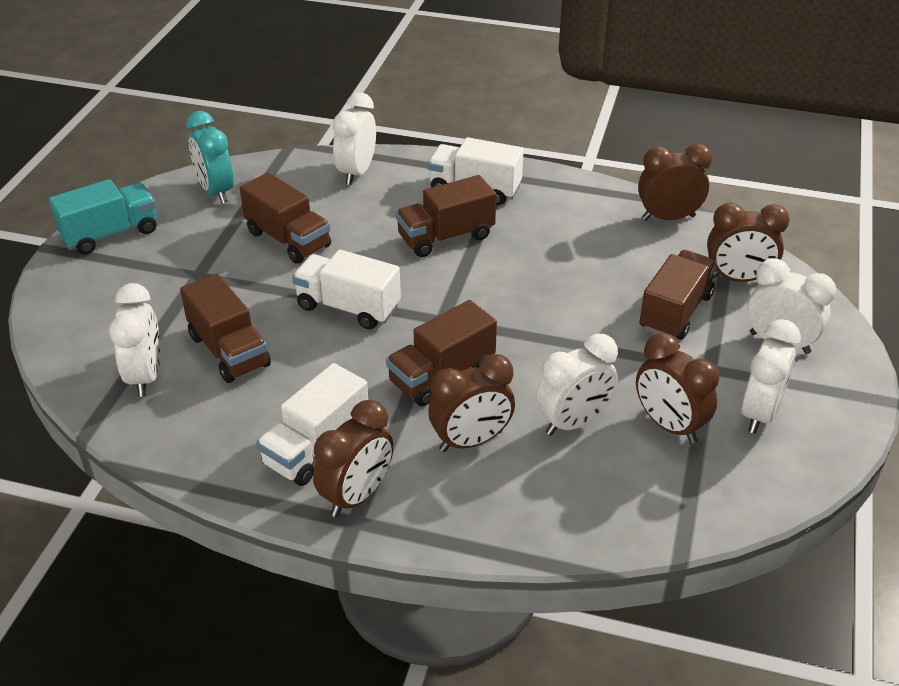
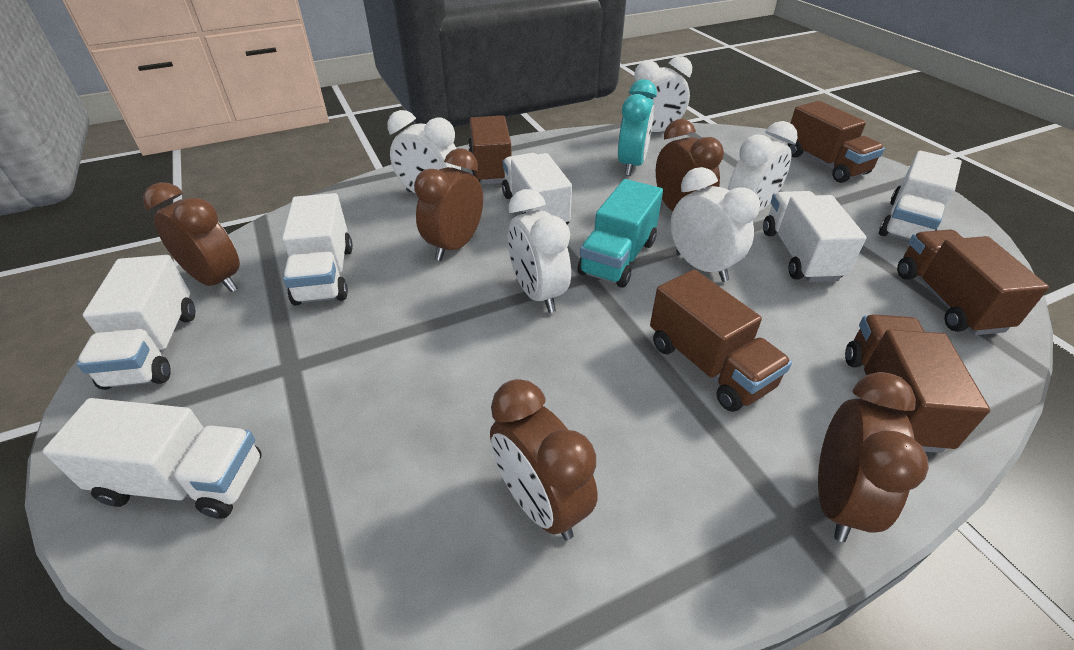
white truck: [256,363,368,486] [292,250,401,329] [428,137,524,205] = 3 -> [43,398,262,519] [77,255,195,390] [282,193,353,306] [502,153,572,225] [763,191,866,282] [879,151,962,241] = 6

